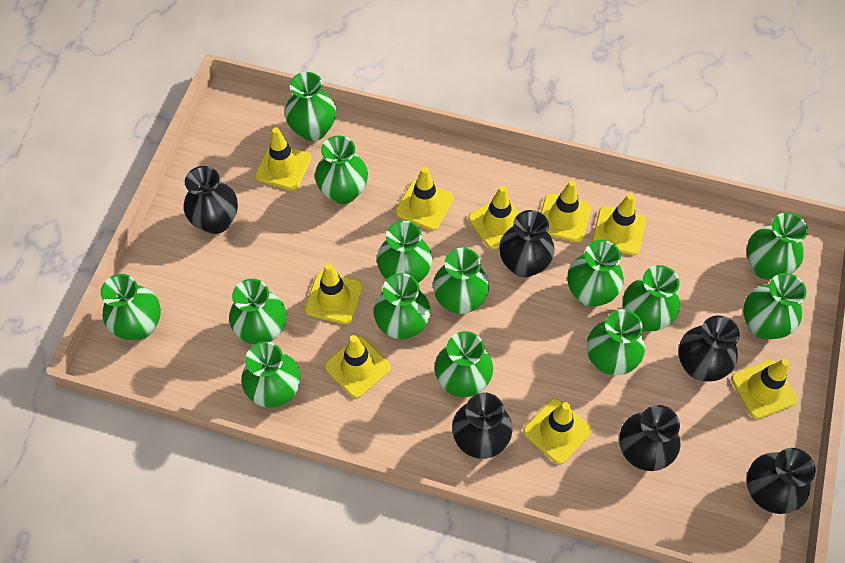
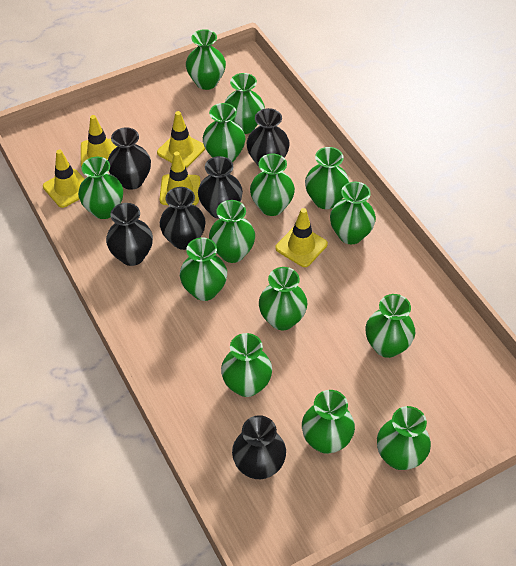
yellow traffic cone: [255,127,311,190] [304,263,363,324] [325,335,391,398] [395,167,454,231] [468,185,519,250] [523,398,592,464] [541,180,591,242] [592,193,646,255] [731,359,797,419] = 9 -> [43,150,84,208] [81,115,117,167] [157,111,205,168] [160,151,200,205] [275,208,328,267] = 5

